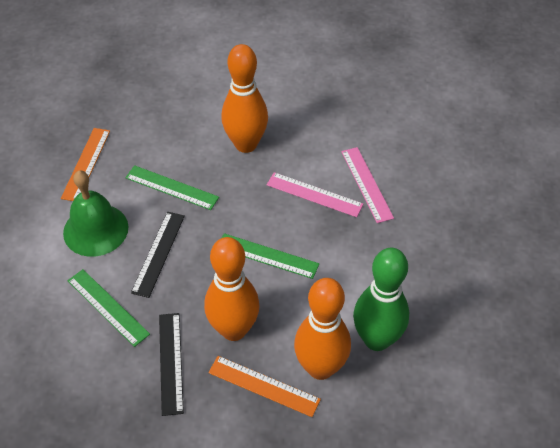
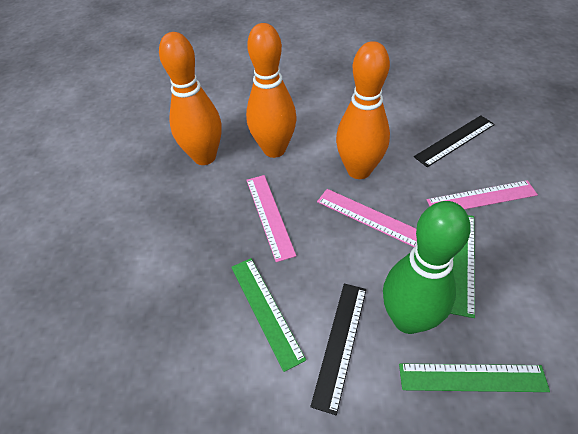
green bell: [63,171,128,257] = 1 -> none = 0
orange ruler: [61,128,110,201] [208,356,321,417] = 2 -> none = 0
pink ruler: [267,172,363,217] [341,147,394,223] = 2 -> [247,175,296,262] [317,189,417,247] [427,180,538,210] = 3

